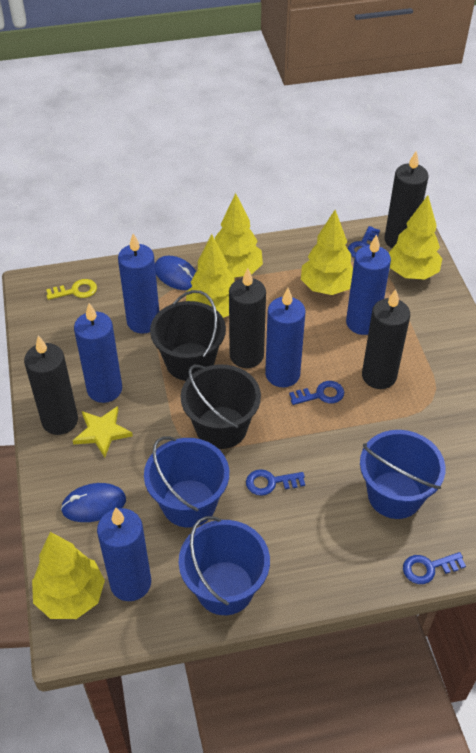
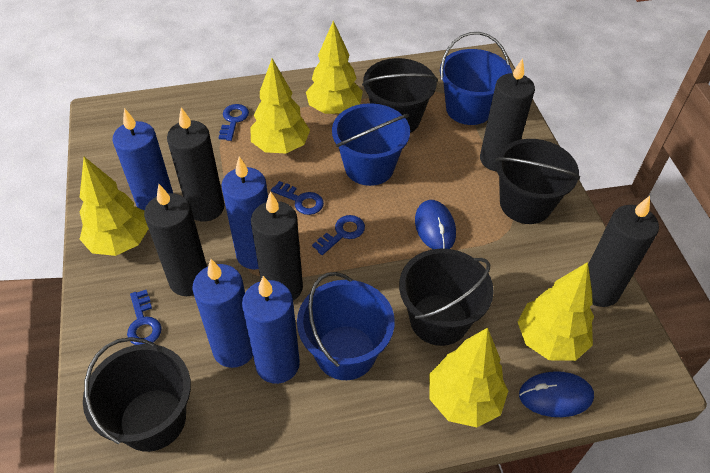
black bucket: [150,290,226,381] [181,364,261,449] = 2 -> [83,337,191,452] [362,58,438,133] [399,248,494,346] [495,139,580,224] = 4
black candle: [24,335,78,435] [229,268,266,368] [362,289,410,389] [384,151,429,248] = 4 -> [144,184,207,296] [167,107,224,222] [251,191,303,301] [480,58,535,171] [588,196,659,307] = 5
blue candle: [74,303,122,403] [97,507,151,601] [118,233,159,334] [265,288,306,387] [346,234,391,335] = 5 -> [112,108,173,211] [192,259,253,368] [221,156,268,269] [242,276,300,384] = 4
yellow key: [46,279,97,300] = 1 -> none = 0
yellow star: [72,406,133,457] = 1 -> none = 0

